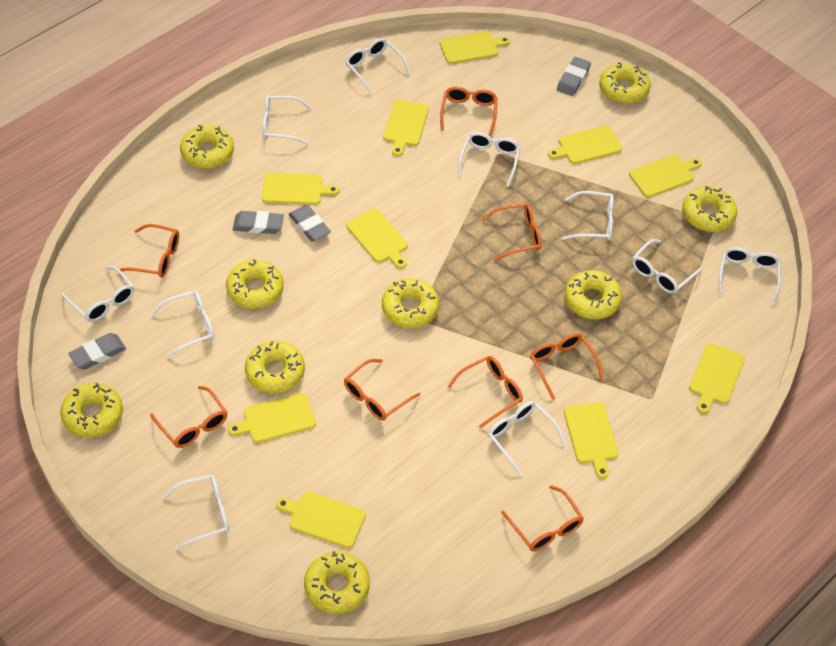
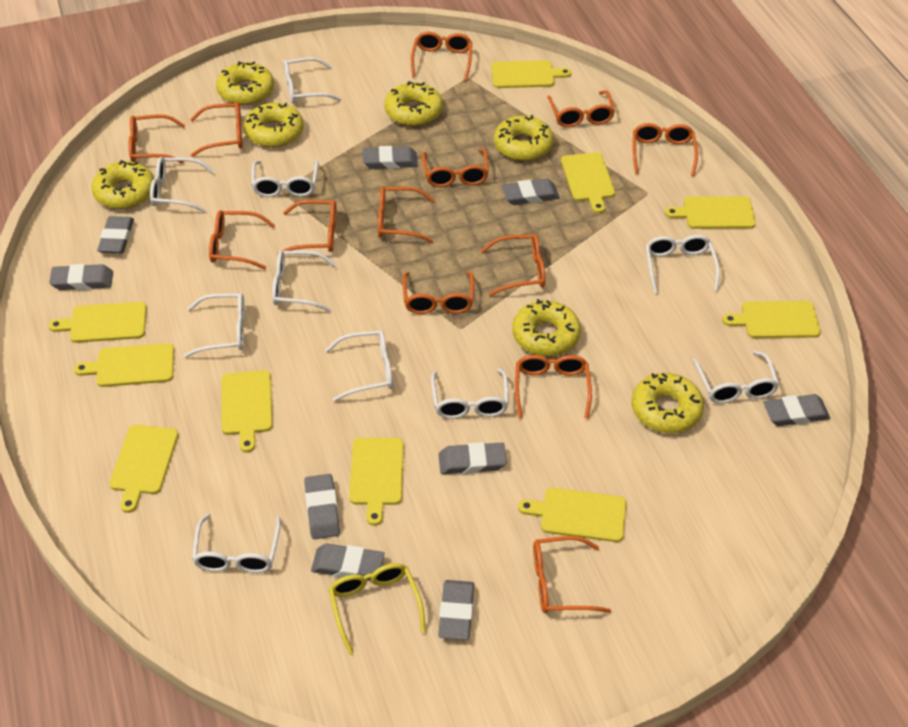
grey eraser: [68,333,126,369] [233,211,284,234] [288,205,331,242] [557,57,591,96] = 4 -> [49,264,113,290] [97,216,134,254] [304,474,340,539] [311,544,385,581] [363,146,418,169] [438,580,474,640] [439,442,507,474] [502,179,560,205] [763,394,830,426] = 9
orange glasses: [119,224,179,278] [150,386,227,448] [344,359,420,421] [440,87,498,136] [448,356,523,428] [482,203,542,261] [501,485,584,551] [530,333,603,400] = 8 -> [128,114,185,164] [190,102,242,157] [209,210,276,270] [277,200,337,255] [378,187,435,243] [402,271,474,314] [411,32,472,81] [422,149,489,187] [481,234,545,296] [515,355,592,419] [533,536,611,613] [547,90,615,127] [633,123,698,176] = 13
yellow donut: [60,383,123,438] [180,125,234,169] [226,259,284,309] [245,341,305,393] [304,551,370,614] [382,278,439,328] [565,270,622,319] [599,62,651,104] [682,186,737,232] = 9 -> [91,160,154,209] [216,61,274,105] [244,103,304,148] [384,81,443,126] [494,115,554,161] [512,299,581,356] [632,373,704,433] = 7
yellow glasses: none = 0 -> [329,563,426,654] = 1

